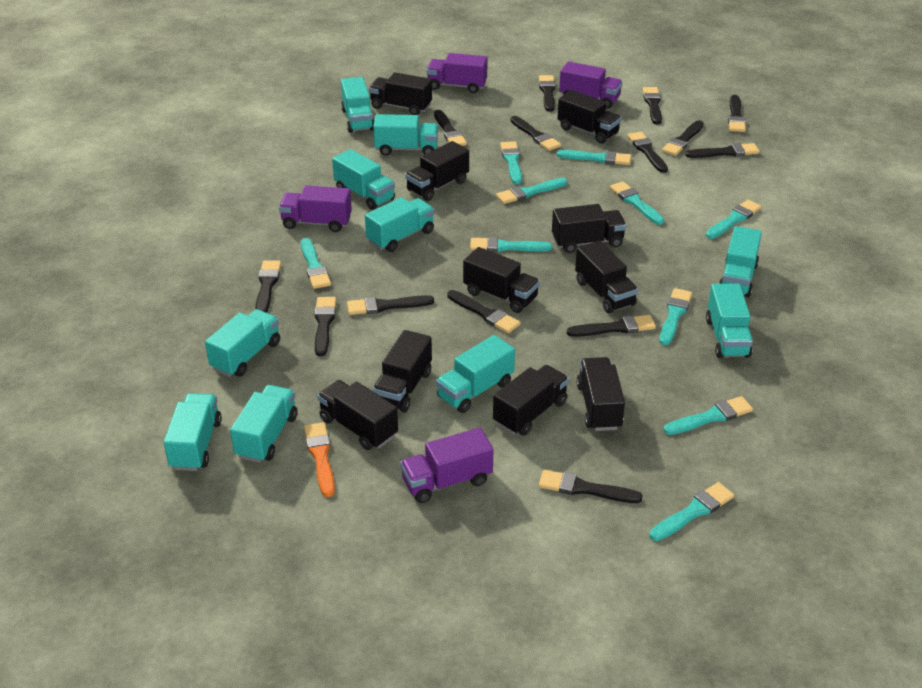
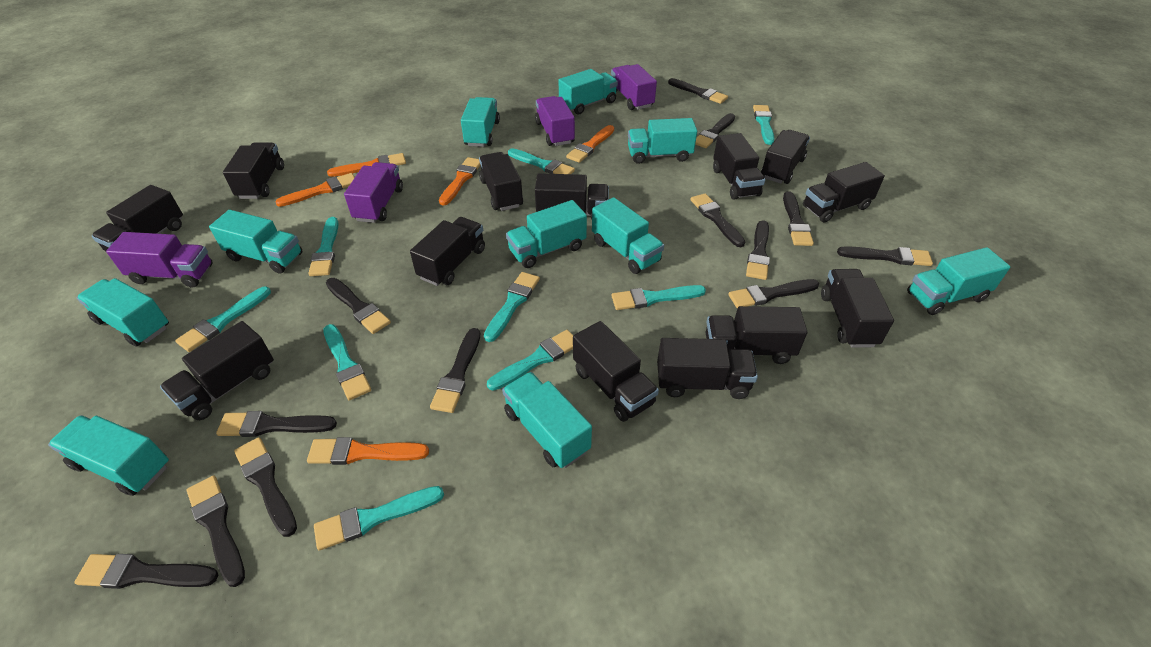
black brush: [255,260,281,313] [314,297,336,356] [347,295,434,315] [434,110,467,146] [447,290,521,333] [510,116,561,151] [539,75,555,112] [539,470,643,503] [567,315,656,337] [627,132,668,173] [643,87,662,124] [662,120,704,156] [685,143,759,158] [728,95,746,132] = 14 -> [74,554,218,589] [187,475,245,587] [216,411,337,437] [234,437,297,537] [326,278,391,334] [430,328,480,413] [668,78,728,104] [690,193,745,247] [695,113,735,148] [728,279,819,308] [746,220,770,280] [783,191,814,246] [837,246,933,266] = 13
black truck: [317,380,398,450] [369,72,432,115] [373,330,432,413] [405,141,469,201] [463,247,540,313] [493,365,569,436] [552,204,626,253] [557,90,621,144] [575,241,638,313] [576,357,625,431] = 10 -> [92,185,183,251] [160,321,274,420] [223,143,284,199] [410,217,485,286] [479,152,523,211] [535,173,609,219] [573,321,659,422] [657,338,758,399] [706,306,807,364] [713,133,765,200] [761,130,810,184] [803,162,885,222] [821,269,894,348] = 13
orange brush: [304,422,335,497] = 1 -> [275,173,355,207] [307,437,429,465] [327,153,406,177] [439,157,481,206] [566,125,614,163] = 5
turquoise brush: [301,238,331,289] [470,237,552,252] [496,178,567,204] [500,141,522,184] [557,150,631,165] [610,181,664,225] [649,482,734,541] [659,288,692,345] [664,396,753,435] [706,200,762,239] = 10 -> [175,287,271,352] [308,217,339,276] [314,486,444,551] [323,324,371,400] [484,272,540,342] [487,330,573,391] [508,148,575,174] [611,285,706,310] [753,105,775,145] = 9

